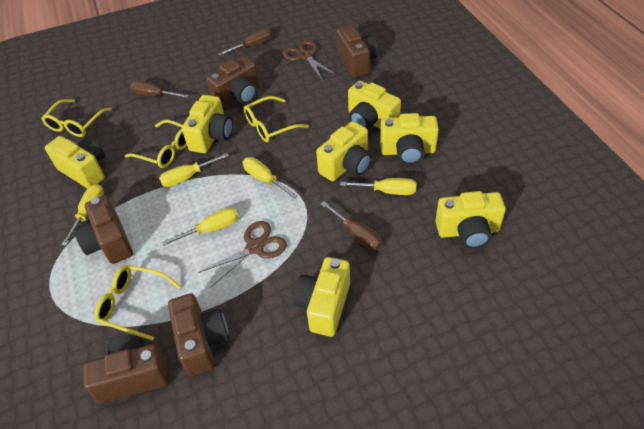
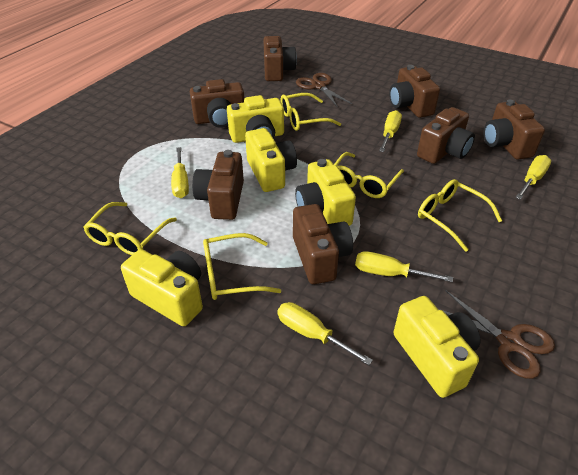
brown camera: [74,196,133,264] [83,335,169,404] [168,293,229,376] [206,57,259,108] [336,25,378,77] = 5 -> [190,79,244,128] [192,150,244,220] [263,36,297,81] [293,204,353,284] [389,65,440,118] [417,107,475,164] [483,100,545,160] = 7
brown screwdriver: [130,81,189,98] [218,29,272,56] [321,201,382,250] = 3 -> none = 0
yellow camera: [45,136,105,188] [182,95,233,153] [293,257,350,337] [316,121,372,181] [348,81,401,130] [380,113,439,165] [435,191,506,248] = 7 -> [121,249,203,326] [227,95,284,143] [245,128,297,192] [295,159,356,226] [393,296,480,398] = 5
yellow glasses: [41,99,112,137] [94,265,181,341] [125,120,187,168] [243,96,309,142] = 4 -> [83,202,177,255] [203,233,281,300] [281,93,341,131] [334,152,404,198] [418,179,502,252] = 5

